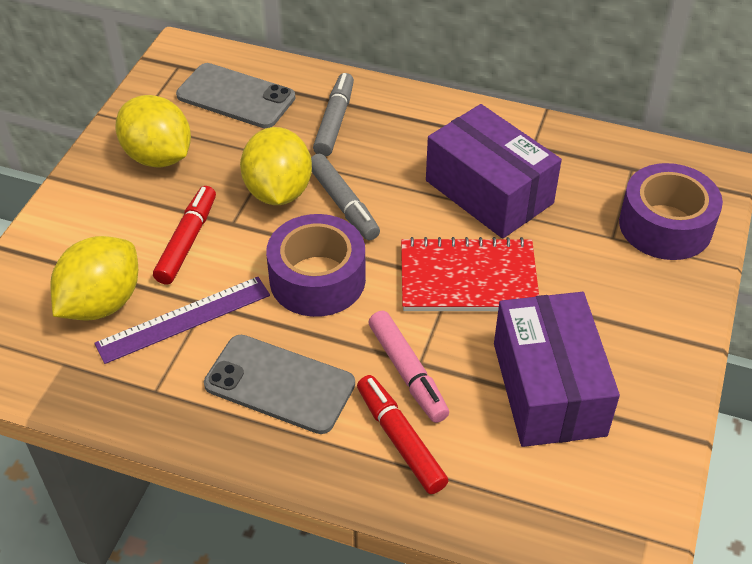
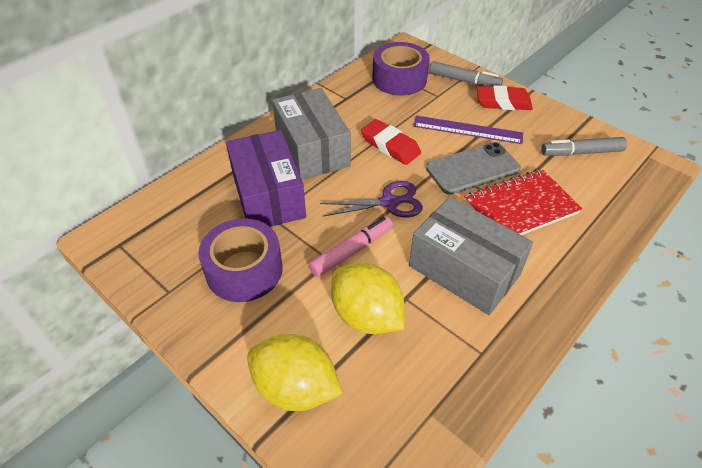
grey box: none = 0 -> [272,88,351,180] [409,197,534,315] = 2
grey phone: [176,63,295,128] [204,335,355,434] = 2 -> [426,142,521,195] = 1
purple box: [426,104,562,239] [494,292,620,447] = 2 -> [226,130,306,227] = 1
purple scissors: none = 0 -> [320,181,423,217] = 1
red eraser: none = 0 -> [361,119,421,165] [477,85,533,110] = 2
red marker: [153,186,216,285] [357,375,448,494] = 2 -> none = 0
yellow lemon: [50,236,138,321] [115,95,191,168] [240,127,312,205] = 3 -> [247,334,343,411] [331,263,405,334] = 2

